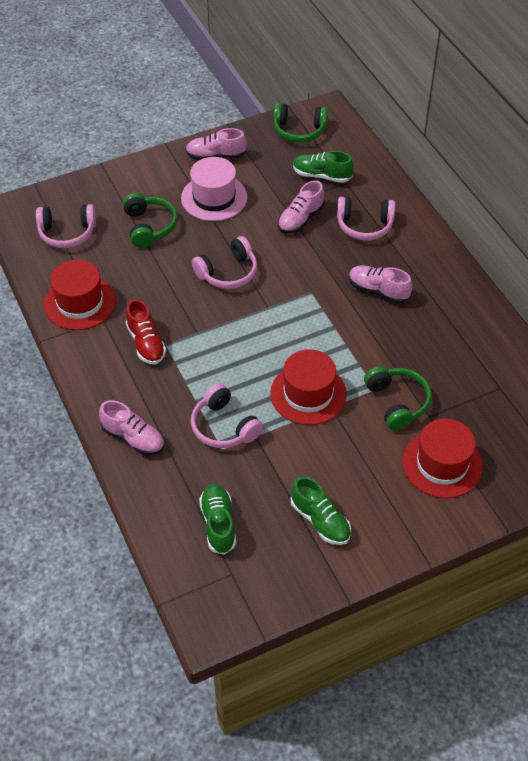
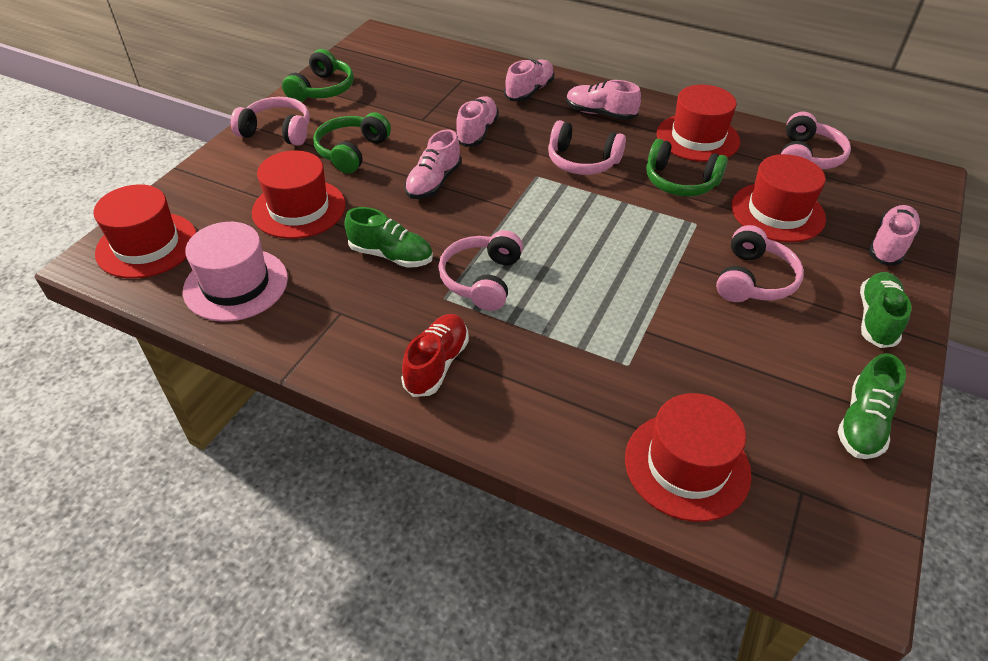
pink headphones: [36,204,96,248] [191,384,263,448] [192,236,257,289] [337,197,395,240] = 4 -> [231,97,309,146] [438,230,523,311] [548,120,626,175] [716,225,804,302] [781,112,851,169] = 5
pink shoe: [99,400,164,455] [186,128,247,160] [278,181,324,233] [349,265,413,303] = 4 -> [405,129,462,199] [456,96,499,147] [504,59,555,102] [566,80,641,120] [868,205,921,265] = 5
red hat: [44,260,116,330] [270,349,347,425] [402,419,483,498] = 3 -> [94,184,196,279] [252,150,346,239] [625,393,752,522] [657,85,740,162] [731,154,826,242] = 5

